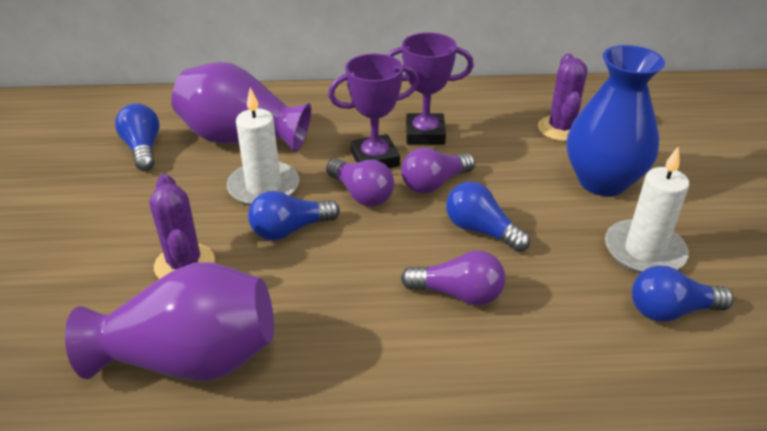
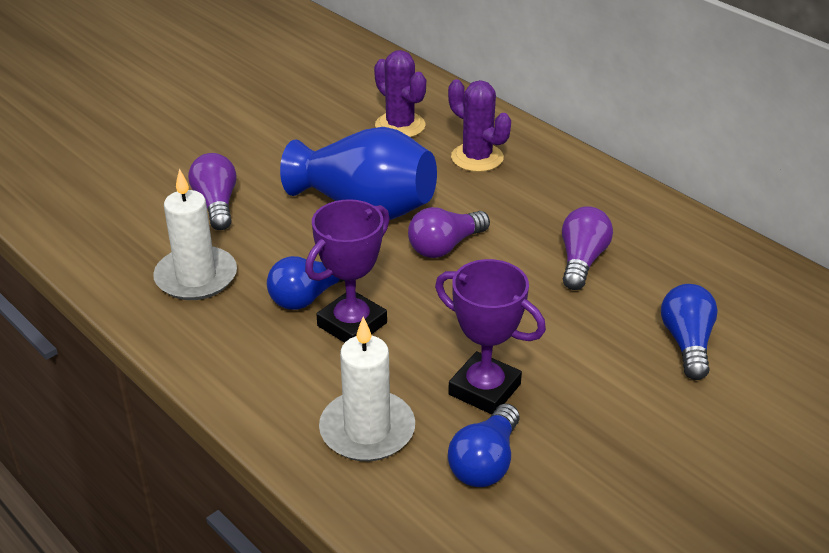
blue light bulb: [115,103,160,171] [248,191,340,241] [446,182,530,252] [632,266,734,322] = 4 -> [267,256,345,310] [448,403,520,487] [661,284,718,380] = 3
purple vase: [65,262,274,381] [171,62,311,152] = 2 -> none = 0

